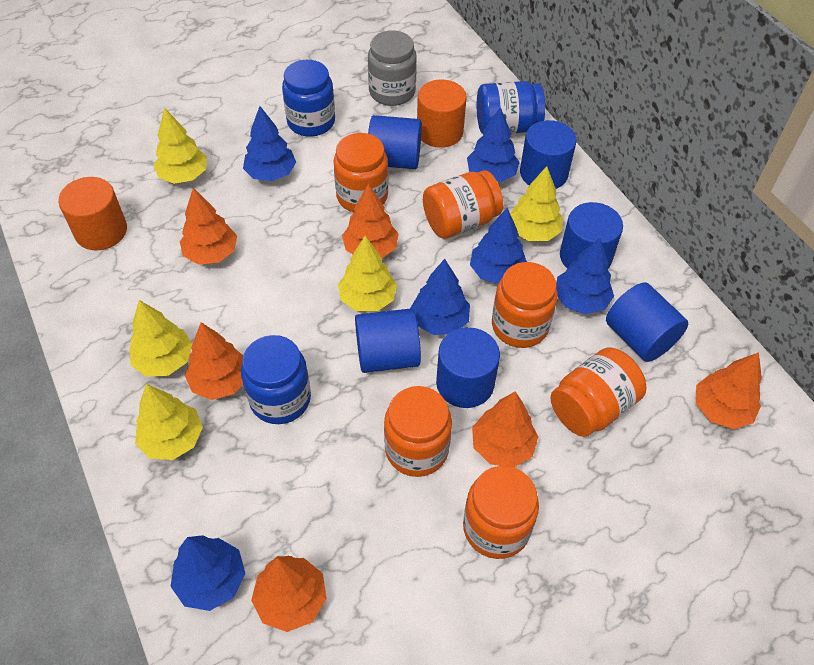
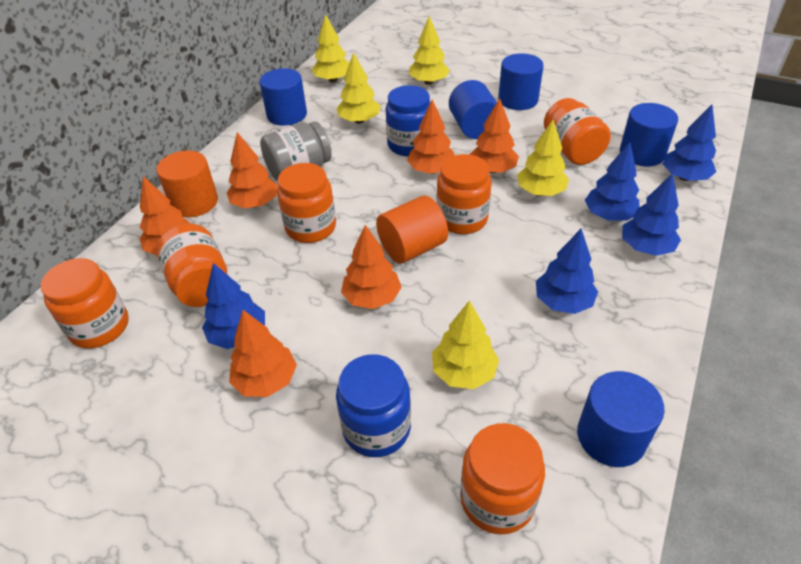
blue cylinder: [355,308,421,373] [368,115,422,169] [436,327,500,408] [520,120,577,189] [560,202,623,270] [606,282,688,362] = 6 -> [260,68,307,126] [449,80,497,139] [498,53,544,110] [577,371,665,467] [620,103,678,166] = 5
blue jar: [241,335,311,424] [282,60,335,137] [477,81,545,134] = 3 -> [336,354,411,457] [386,85,430,157] = 2
blue tree: [170,535,245,611] [243,106,296,181] [411,259,470,335] [467,107,520,182] [470,208,527,284] [556,238,614,314] = 6 -> [202,263,265,349] [536,229,598,314] [585,142,640,221] [622,173,681,256] [663,105,716,181] = 5

